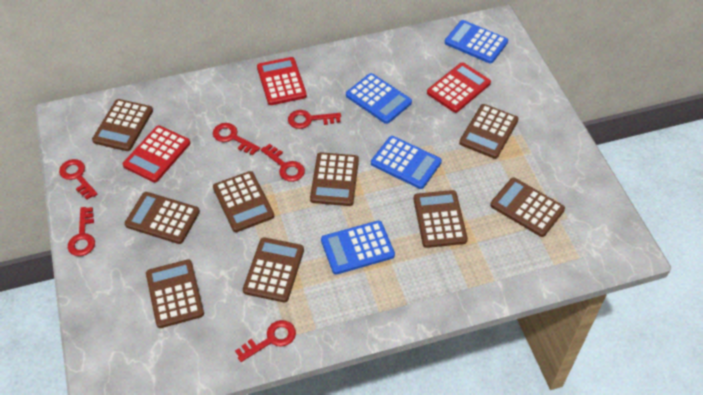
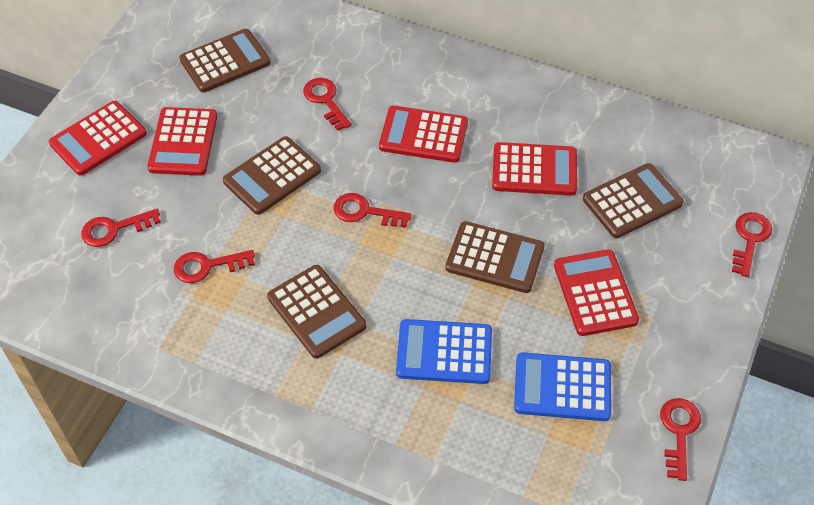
blue calculator: [321,221,395,275] [346,73,412,124] [371,136,442,189] [445,20,508,64] = 4 -> [396,319,492,384] [514,352,611,421] = 2
brown calculator: [92,99,153,151] [125,192,200,244] [146,259,204,328] [213,171,274,232] [243,237,304,302] [310,152,359,206] [413,190,468,248] [459,104,519,159] [490,178,565,237] = 9 -> [179,29,271,92] [223,136,321,215] [267,265,366,359] [445,221,545,293] [583,163,684,238] = 5
red calculator: [123,126,190,182] [257,57,307,105] [427,63,491,113] = 3 -> [49,101,147,176] [147,107,217,176] [379,106,468,163] [492,142,577,196] [554,249,639,336] = 5

